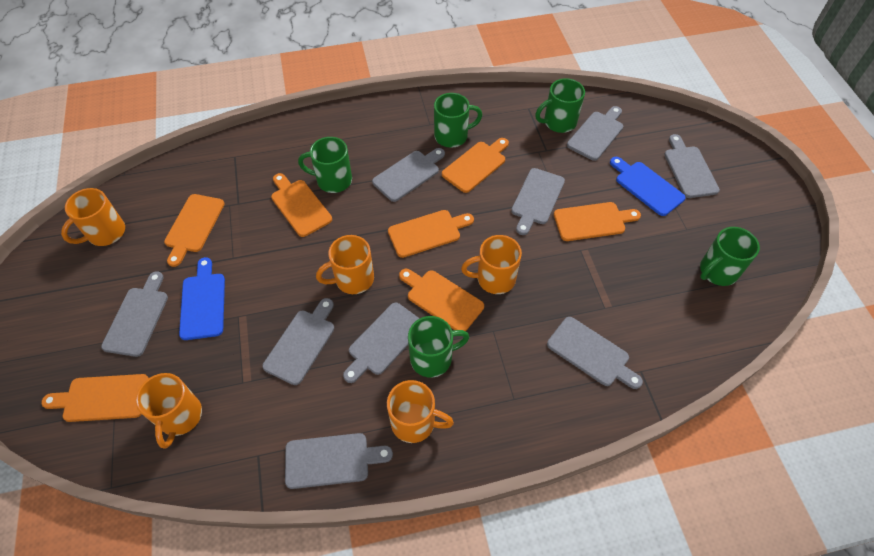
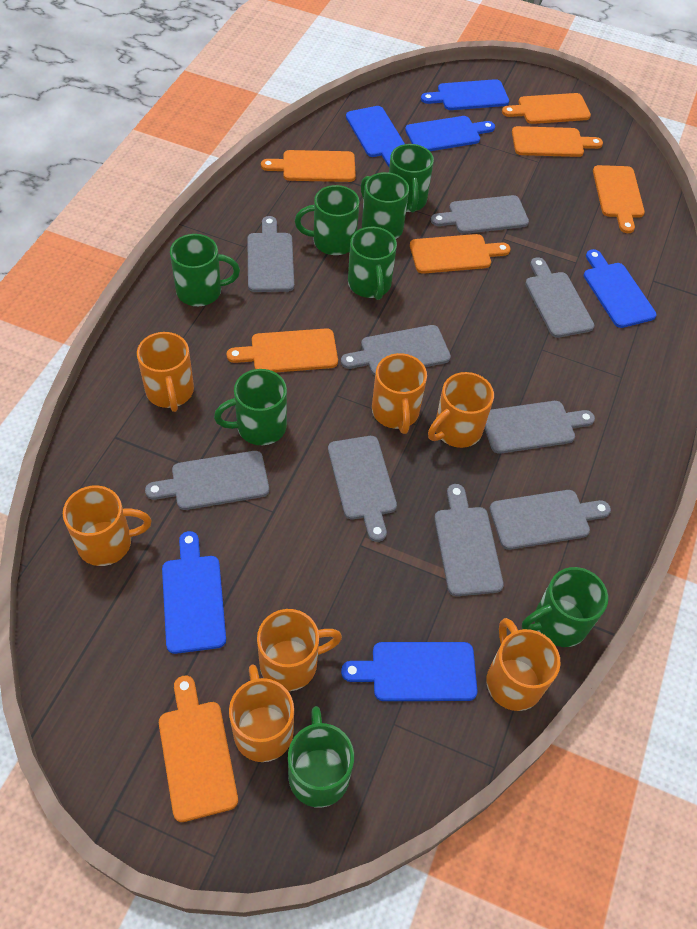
blue cutting board: [179,257,225,340] [610,157,686,216] = 2 -> [162,531,226,654] [341,642,477,701] [346,106,405,166] [405,116,495,151] [421,79,509,110] [584,249,657,328] = 6
green mug: [298,137,352,193] [408,316,469,378] [434,93,482,148] [535,78,585,133] [700,227,760,286] = 5 -> [170,234,240,306] [214,369,287,445] [288,706,354,808] [295,185,360,255] [348,227,397,300] [361,172,409,239] [389,144,434,213] [522,567,608,647] = 8
orange mug: [61,188,125,246] [136,373,202,449] [316,235,374,294] [387,380,454,443] [461,235,522,294] = 5 -> [63,485,151,566] [137,332,194,412] [229,664,294,762] [257,609,342,691] [372,353,427,434] [428,372,494,448] [486,618,561,711] = 7

